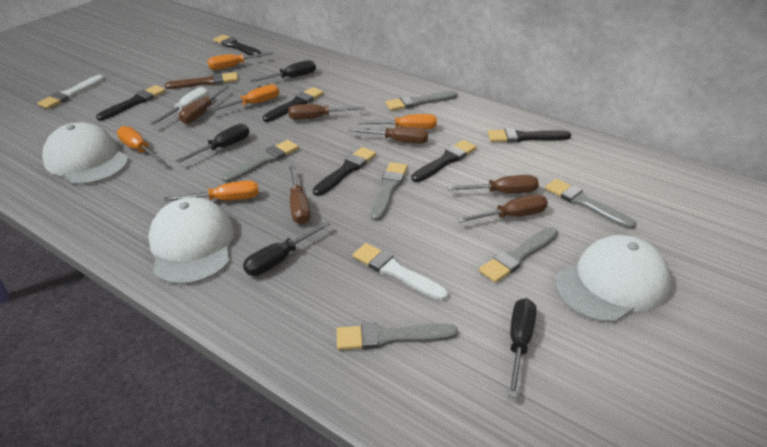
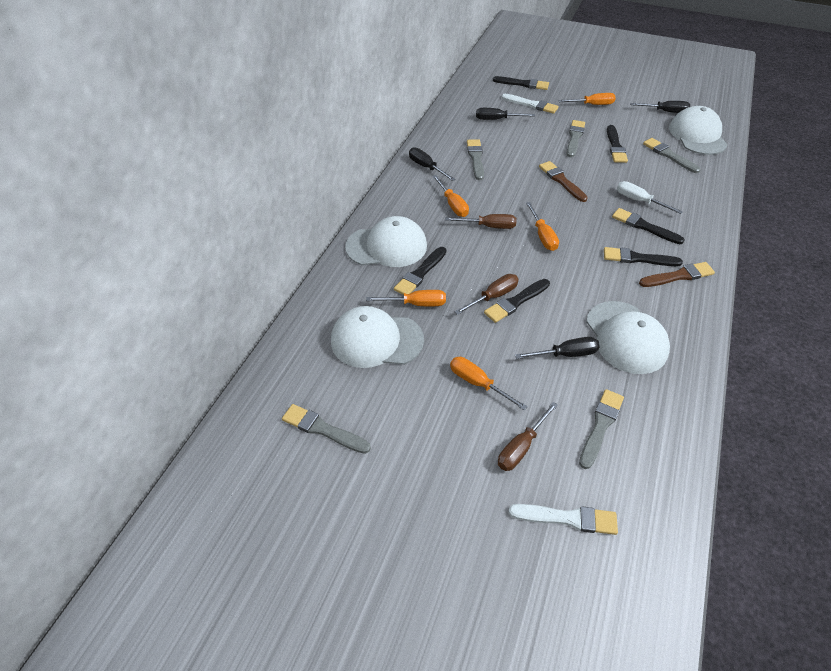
brown brush: [165,72,238,89] = 1 -> [539,161,588,202] [639,262,715,287] = 2
brown screwdriver: [179,86,229,124] [288,104,365,120] [289,166,310,224] [348,127,428,144] [447,175,539,193] [457,194,548,223] = 6 -> [445,214,517,229] [455,274,519,315] [498,402,558,471] = 3
grey brush: [222,140,299,182] [336,323,458,350] [371,162,408,221] [385,91,458,111] [479,227,558,283] [545,179,636,229] = 6 -> [282,404,371,454] [467,139,484,180] [567,120,585,157] [579,389,624,469] [643,138,700,173] = 5
white cap: [42,122,129,185] [148,197,234,285] [555,235,671,323] = 3 -> [331,306,424,368] [345,216,427,267] [586,301,670,374] [669,106,728,155] = 4

